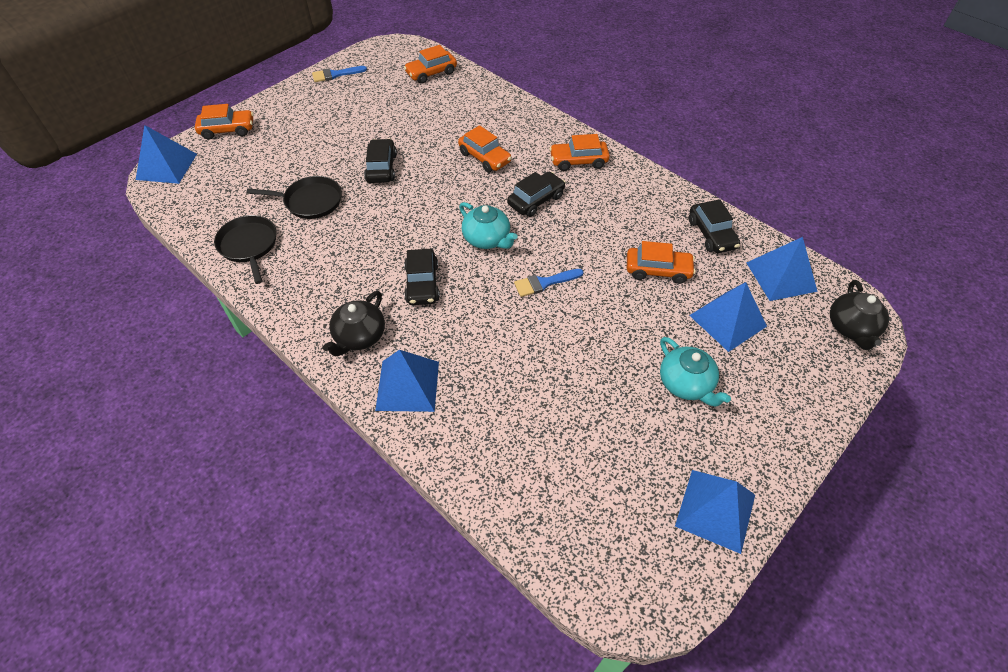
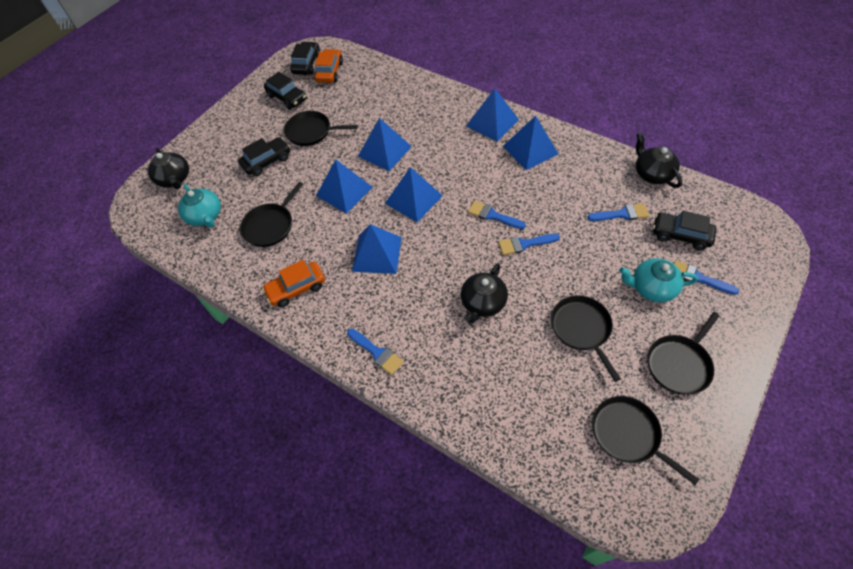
black pan: [214,215,277,284] [247,176,342,219] = 2 -> [240,182,303,247] [284,111,358,146] [551,295,621,382] [592,396,699,485] [647,312,720,395] = 5
black teapot: [323,291,385,356] [830,280,889,350] = 2 -> [148,147,189,189] [461,263,508,323] [636,132,682,188] = 3
blue brush: [312,66,367,82] [514,269,583,297] = 2 -> [347,328,404,375] [468,201,526,229] [498,234,560,255] [587,204,649,221] [674,260,739,295] = 5
blue pyramid: [136,125,197,184] [375,350,439,412] [675,470,755,554] [689,282,767,352] [747,237,818,301] = 5 -> [316,159,373,214] [352,224,402,274] [358,118,412,171] [385,167,443,222] [466,88,519,142] [503,116,559,170] = 6
orange car: [195,104,254,140] [404,45,457,84] [458,125,512,172] [549,134,610,171] [627,241,696,284] = 5 -> [262,260,325,307] [314,49,343,83] = 2

